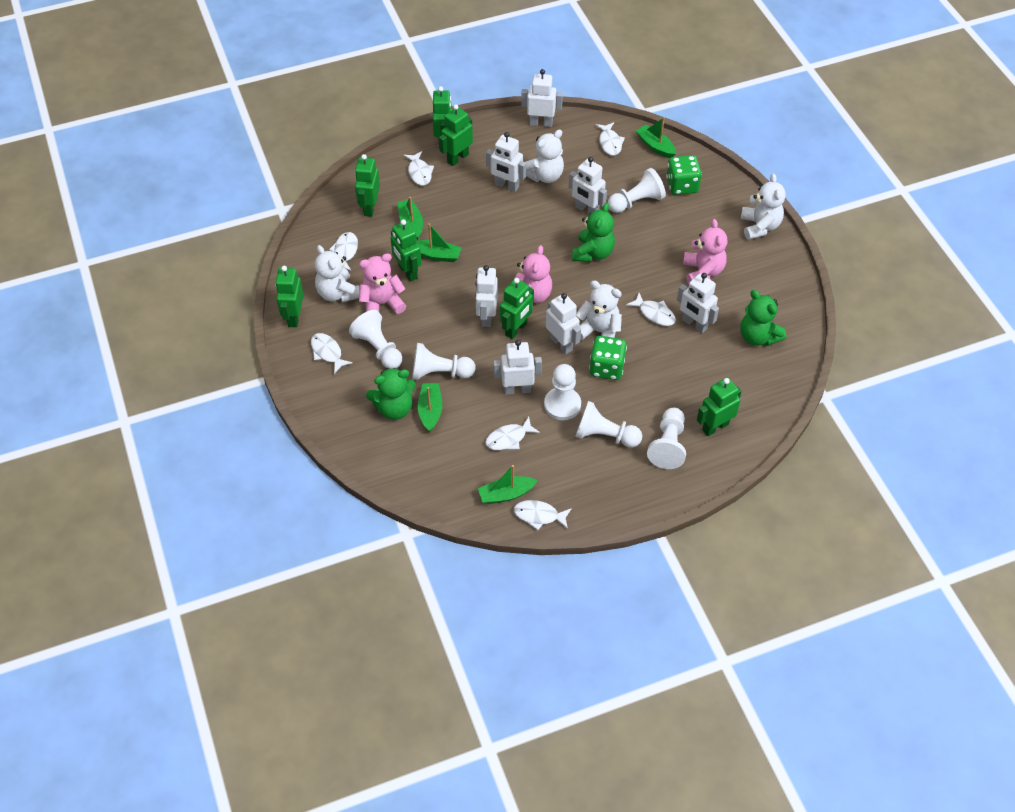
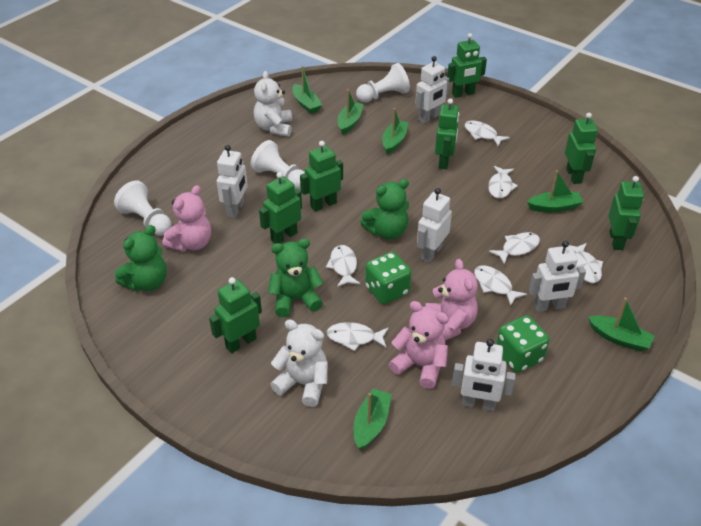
green boat: [397,197,423,241] [417,223,462,262] [418,383,442,432] [478,465,538,504] [636,117,676,158] = 5 -> [293,66,322,114] [338,89,364,135] [354,389,392,450] [382,108,409,154] [527,170,583,212] [588,298,655,352] = 6
white pawn: [349,310,402,369] [412,343,476,380] [544,364,581,420] [575,401,642,448] [608,168,666,213] [647,408,686,469] = 6 -> [114,180,171,236] [250,140,305,190] [356,63,410,103] = 3
white robot: [475,265,498,327] [486,132,526,192] [493,340,542,395] [521,69,563,127] [546,293,581,354] [569,157,607,215] [677,273,719,333] = 7 -> [217,145,248,218] [415,56,449,123] [417,188,452,263] [452,339,516,411] [529,241,586,312] = 5
white teddy bear: [315,245,359,303] [526,130,564,183] [576,280,622,340] [741,174,786,240] = 4 -> [254,71,292,137] [270,319,328,407] = 2

